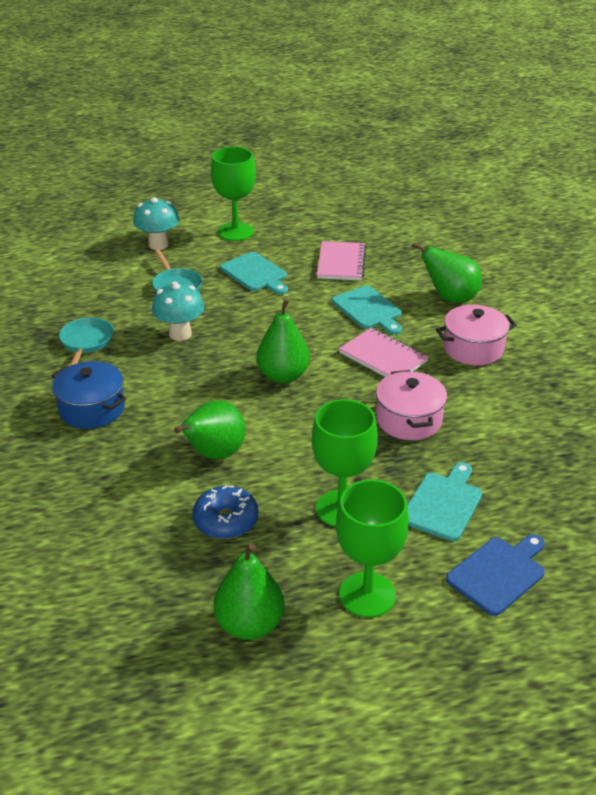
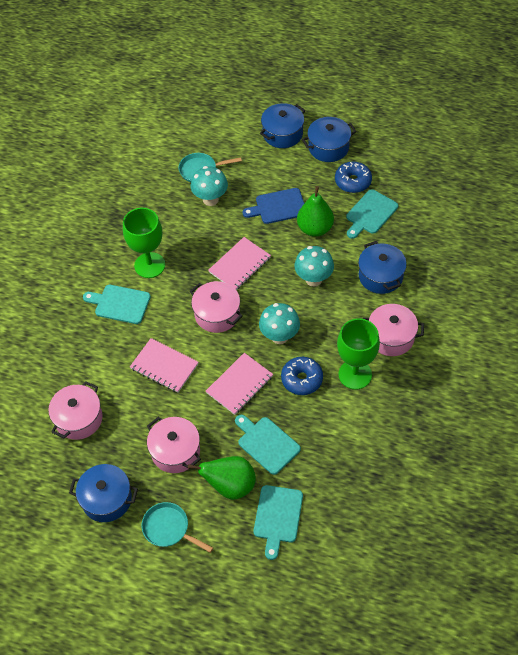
blue donut: [192,485,259,539] = 1 -> [281,357,323,395] [335,161,372,193] = 2
blue pot: [52,361,127,429] = 1 -> [69,464,138,522] [260,103,305,148] [302,117,357,162] [358,241,407,294] = 4
green goblet: [211,147,256,241] [312,399,378,527] [336,479,409,618] = 3 -> [123,208,165,278] [337,318,380,390] = 2
green pear: [174,400,246,460] [213,543,285,640] [256,299,310,383] [411,242,482,303] = 4 -> [188,456,256,500] [297,186,334,237] = 2
pink notebook: [317,241,366,281] [339,328,429,377] = 2 -> [130,338,198,393] [206,353,273,415] [208,237,271,290] = 3
pink pot: [376,370,447,440] [436,305,517,365] = 2 -> [48,381,103,440] [147,417,201,473] [190,281,243,333] [362,304,424,356] = 4
turquoise cutting board: [220,252,288,294] [332,286,402,335] [407,462,482,541] = 3 -> [83,285,151,324] [235,415,301,475] [253,485,303,560] [346,189,398,239] = 4
turquoise mushroom: [133,197,179,250] [152,281,204,341] = 2 -> [191,166,228,206] [259,303,300,344] [294,246,334,287] = 3

